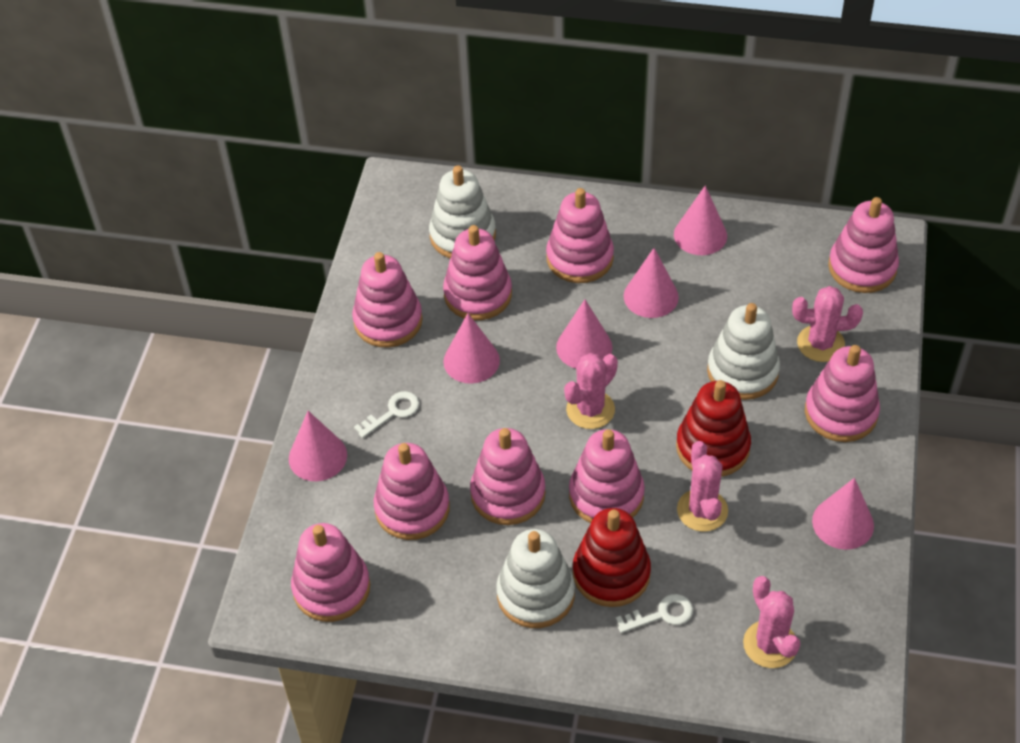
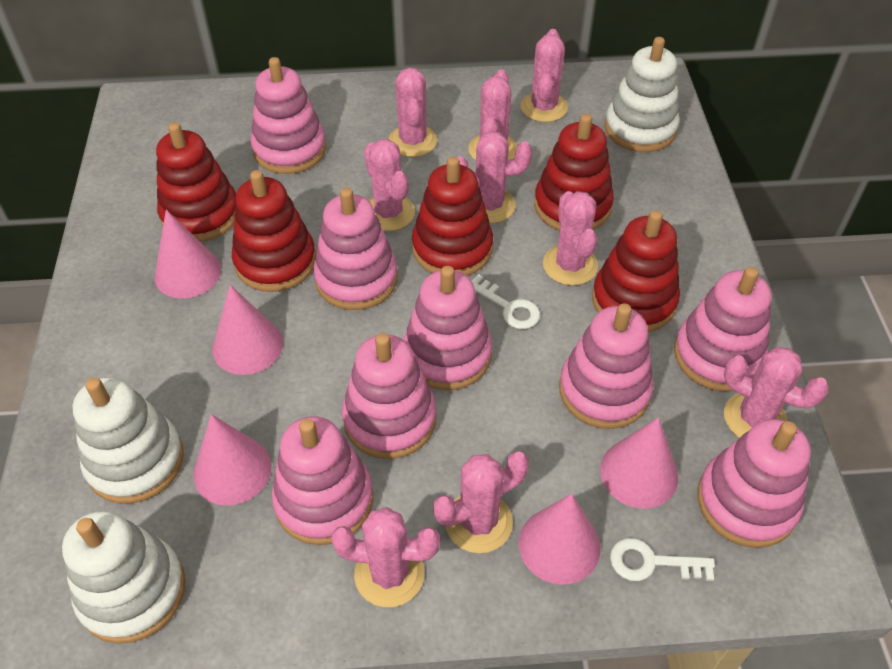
pink cactus: [564,353,618,429] [677,441,728,532] [743,576,800,668] [792,286,863,362] = 4 -> [331,507,440,607] [364,139,415,231] [389,67,437,157] [433,451,529,553] [457,131,532,223] [468,70,517,160] [521,29,568,122] [543,191,598,286] [724,347,829,438] = 9
pink cone: [289,411,347,481] [444,313,500,384] [556,299,613,369] [624,248,679,318] [674,186,727,255] [812,478,874,550] = 6 -> [154,210,221,299] [193,414,272,506] [213,285,283,375] [519,493,601,585] [600,417,678,509] = 5
pink stacking toy: [291,523,370,622] [352,252,423,348] [374,443,450,540] [443,225,512,320] [470,428,546,525] [546,188,614,283] [569,429,645,523] [805,345,880,442] [828,197,899,293] = 9 -> [251,57,326,174] [271,416,374,545] [313,188,398,310] [342,333,436,459] [403,266,492,390] [559,303,654,429] [674,267,772,391] [697,419,811,548] = 8
red stacking toy: [573,508,651,607] [676,380,751,477] = 2 -> [156,122,236,242] [232,170,316,292] [412,157,493,276] [534,114,614,231] [592,210,680,333] = 5

